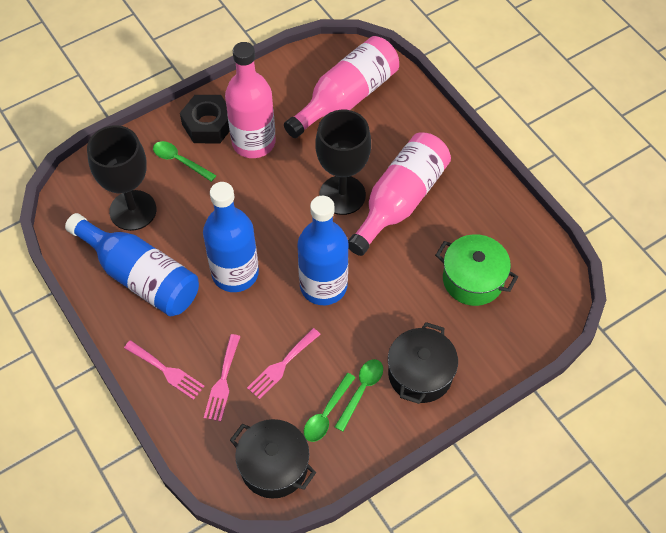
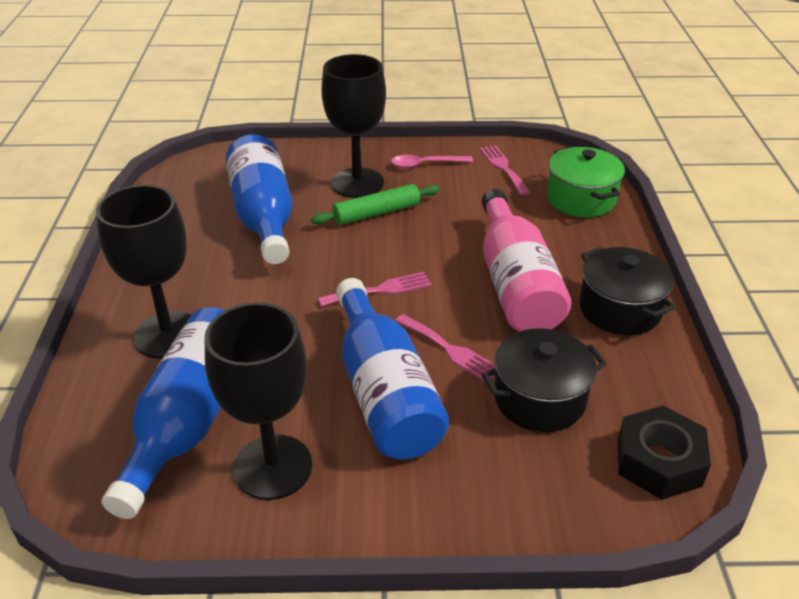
black goblet: [87,125,156,231] [316,110,371,215] = 2 -> [96,185,191,359] [205,302,312,500] [321,54,386,198] = 3
green rolling pin: none = 0 -> [311,184,440,225] = 1
green spoon: [153,141,216,182] [304,373,356,442] [335,359,383,432] = 3 -> none = 0
pink bottle: [225,42,276,158] [284,36,399,138] [348,132,451,256] = 3 -> [482,189,571,332] = 1
pink spoon: none = 0 -> [391,155,473,168] = 1

